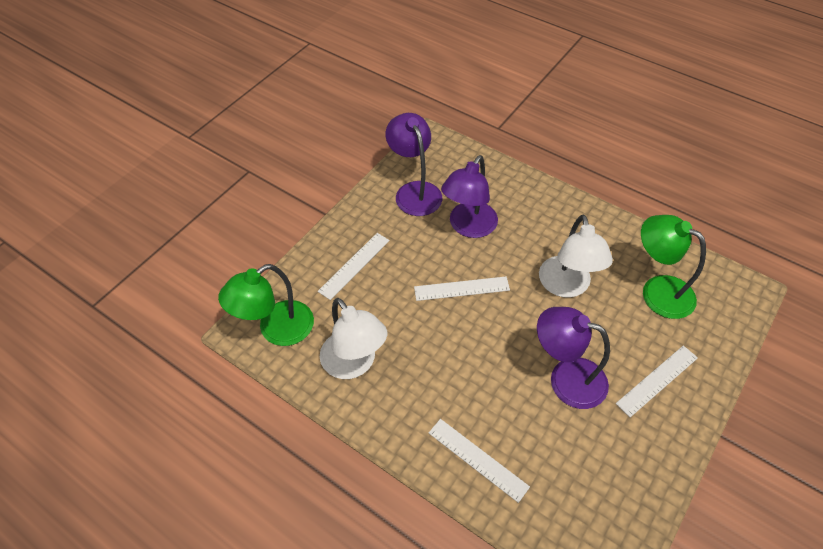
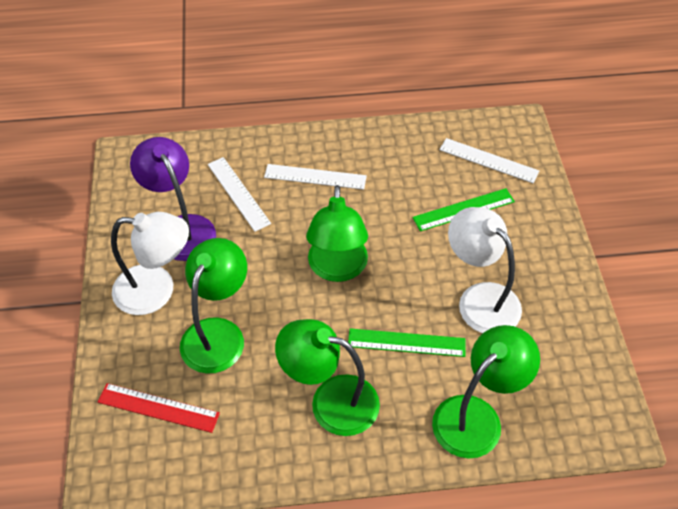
green lamp: [218,264,314,346] [641,215,706,319] = 2 -> [180,238,247,374] [275,319,380,436] [306,185,368,282] [432,325,540,458] = 4
green ruler: none = 0 -> [348,328,466,357] [412,188,515,231] = 2
purple lamp: [385,113,442,216] [441,155,498,238] [537,307,610,409] = 3 -> [130,137,216,261] = 1
red ruler: none = 0 -> [98,383,220,433] = 1
white ruler: [318,233,390,300] [414,276,510,301] [429,419,530,503] [616,345,698,417] = 4 -> [208,157,271,232] [264,164,367,190] [439,138,539,183] = 3

